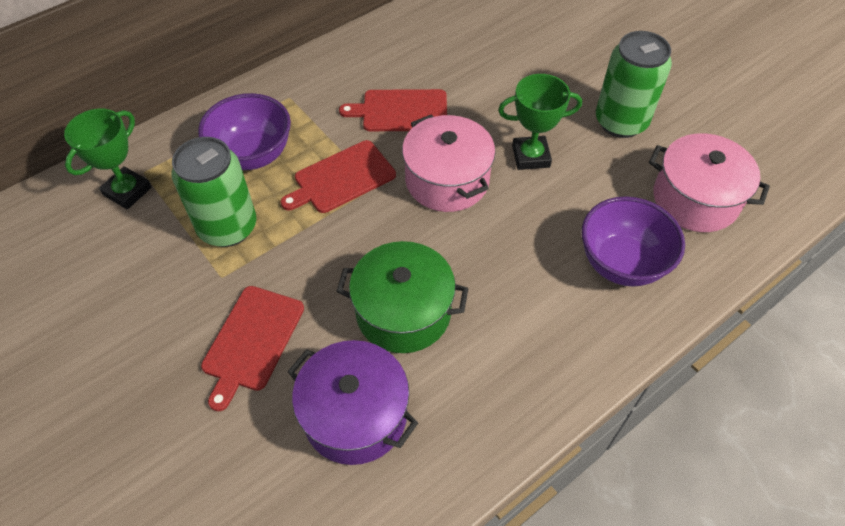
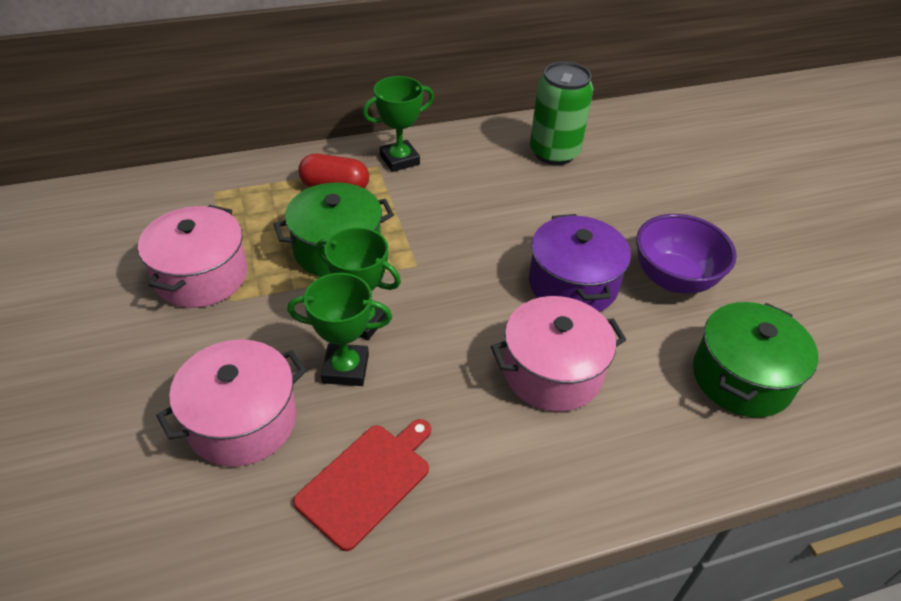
green can: [171,137,256,247] [596,31,672,138] = 2 -> [530,62,593,165] = 1
green pot: [337,241,468,353] = 1 -> [274,183,394,277] [693,302,818,417] = 2
green trophy: [64,109,152,209] [498,74,582,170] = 2 -> [287,273,392,386] [316,227,401,340] [363,76,434,172] = 3
pink pot: [402,114,495,212] [649,133,770,232] = 2 -> [138,205,247,308] [156,339,307,467] [491,296,626,412] = 3
purple bowl: [198,93,291,170] [581,196,685,287] = 2 -> [636,214,737,294] = 1
red capsule: none = 0 -> [298,154,369,189] = 1
red cutting board: [201,286,304,411] [280,140,396,213] [339,89,447,131] = 3 -> [293,419,431,551] = 1

